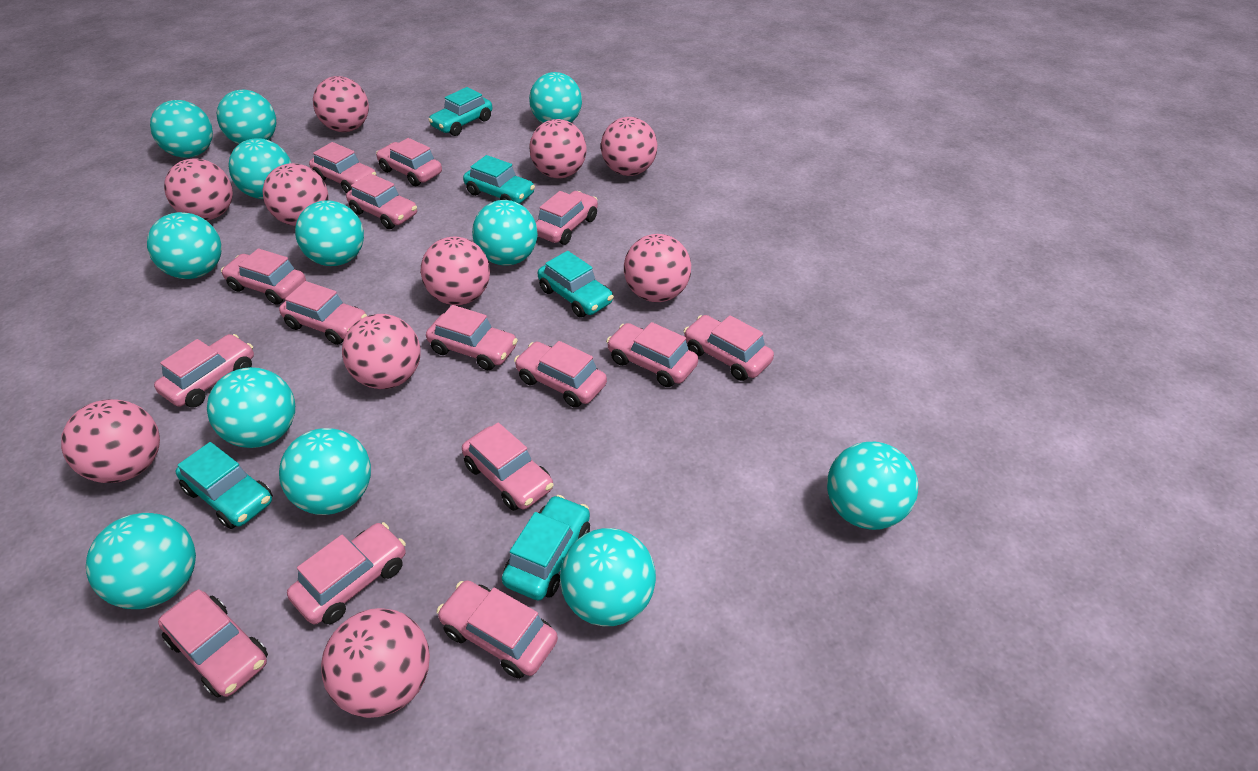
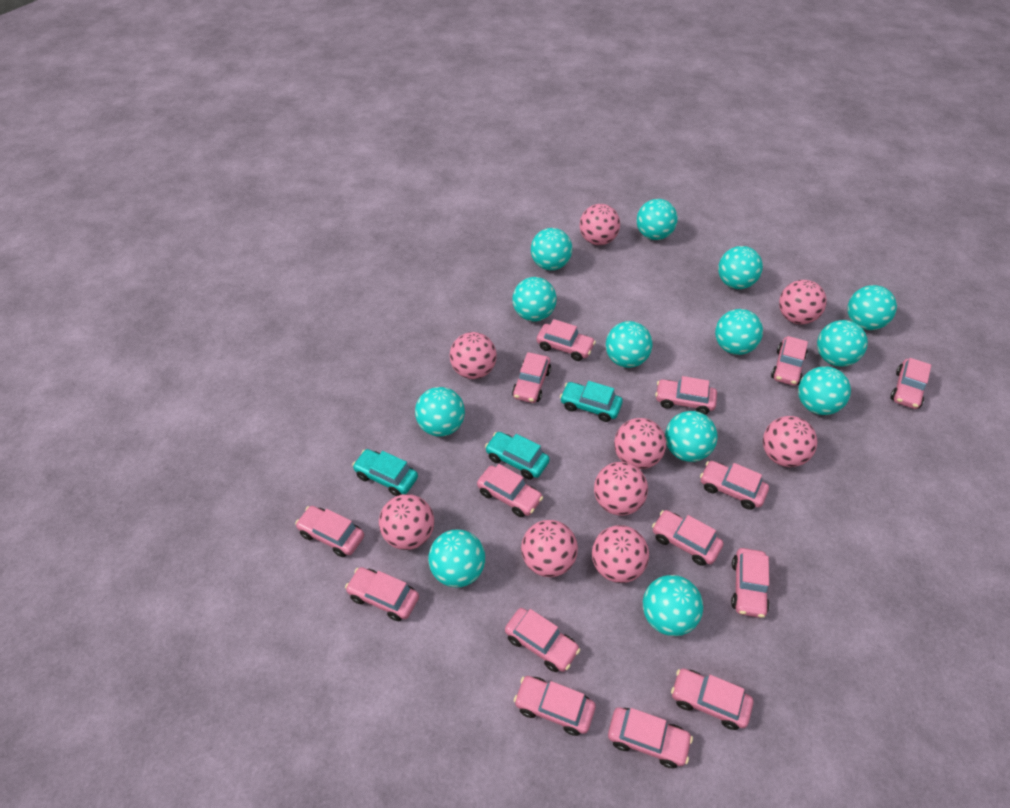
pink ball: [61,399,160,483] [164,158,233,221] [262,163,328,226] [313,76,369,132] [321,608,430,718] [342,314,421,389] [421,237,490,305] [529,119,587,178] [601,117,657,176] [624,234,691,302] = 10 -> [379,494,434,550] [450,332,497,379] [521,520,578,577] [579,204,620,245] [592,525,649,583] [594,462,648,515] [614,418,666,469] [763,416,817,467] [779,280,827,324] = 9
turquoise ball: [86,513,196,609] [147,212,222,279] [150,100,213,158] [207,367,295,448] [217,90,276,144] [228,138,291,199] [279,428,371,515] [295,200,364,266] [472,200,538,266] [529,72,582,123] [560,528,656,626] [827,442,918,530] = 12 -> [415,387,465,437] [428,529,485,588] [512,277,557,321] [531,228,572,270] [606,321,653,368] [637,199,678,240] [643,575,703,636] [665,411,717,462] [715,309,763,355] [718,246,763,289] [798,366,851,415] [817,320,868,366] [847,285,897,330] = 13
turquoise car: [176,442,273,529] [429,87,492,136] [463,155,535,204] [502,495,590,601] [538,251,614,318] = 5 -> [352,449,418,496] [485,432,550,480] [560,381,623,422] = 3

